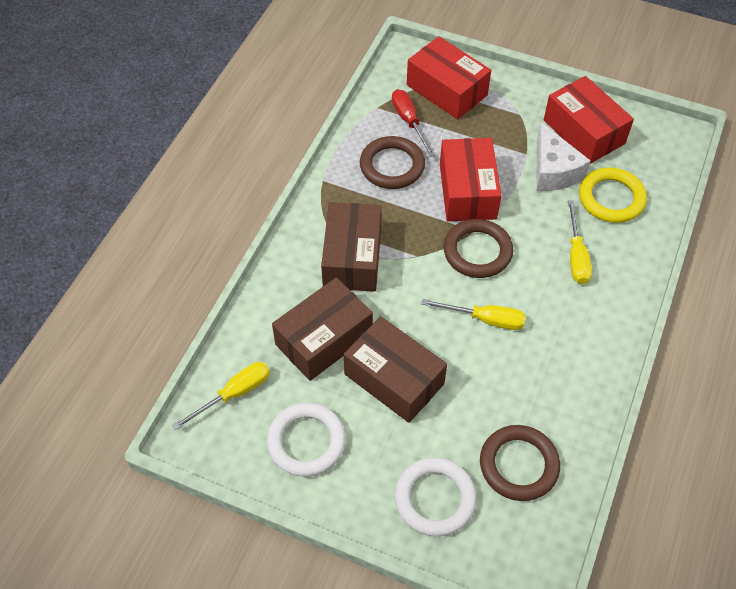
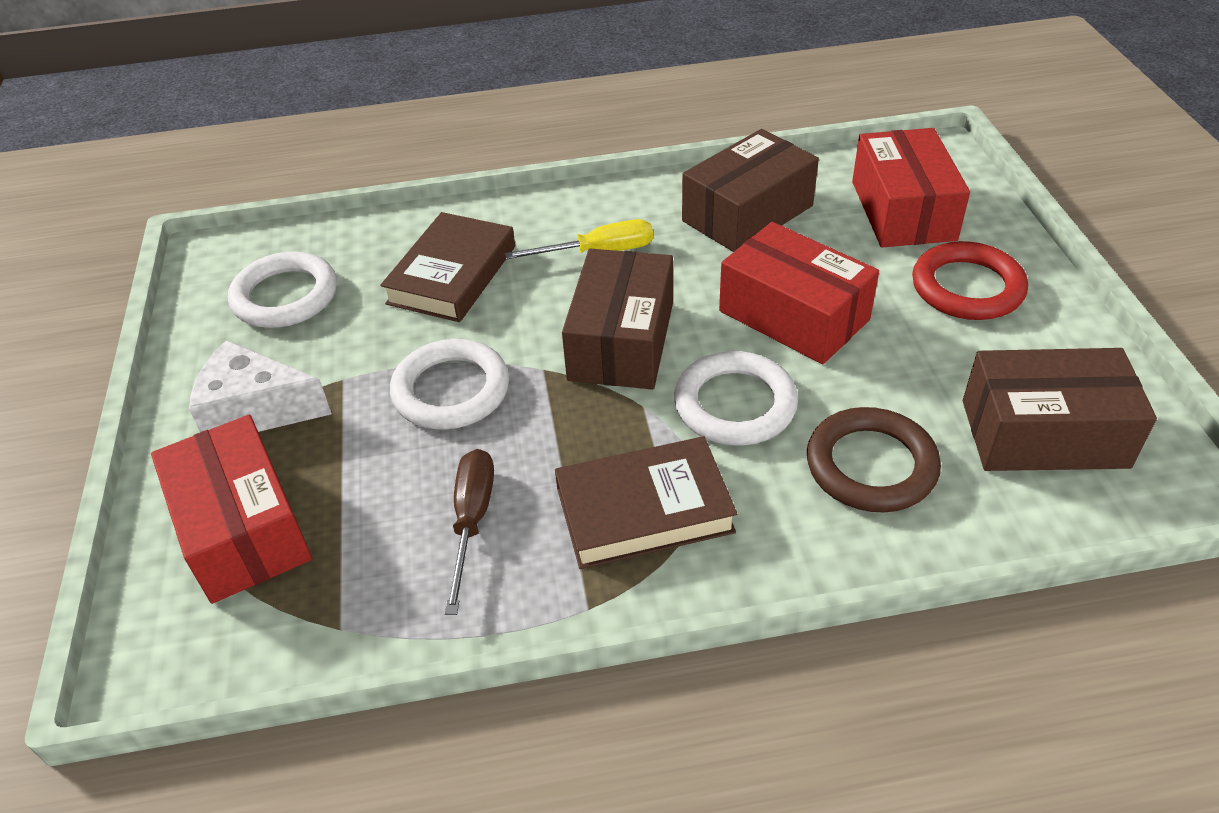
brown book: none = 0 -> [380,212,515,322] [555,436,737,569] = 2
brown ring: [360,136,425,189] [443,219,513,278] [480,425,560,501] = 3 -> [807,407,941,512] = 1
brown screwdriver: none = 0 -> [445,449,494,615] = 1
red ring: none = 0 -> [912,241,1028,320] = 1
red screwdriver: [392,89,435,157] = 1 -> none = 0
white ring: [267,403,346,477] [394,457,477,537] = 2 -> [228,251,337,328] [390,339,509,430] [674,351,798,445] = 3
yellow ring: [579,167,647,223] = 1 -> none = 0
yellow screwdriver: [172,362,270,430] [421,299,526,330] [568,201,592,284] = 3 -> [504,219,653,259] = 1

